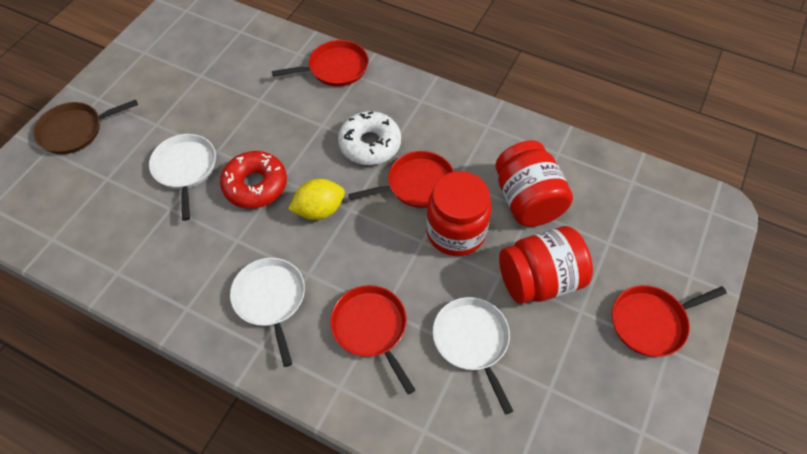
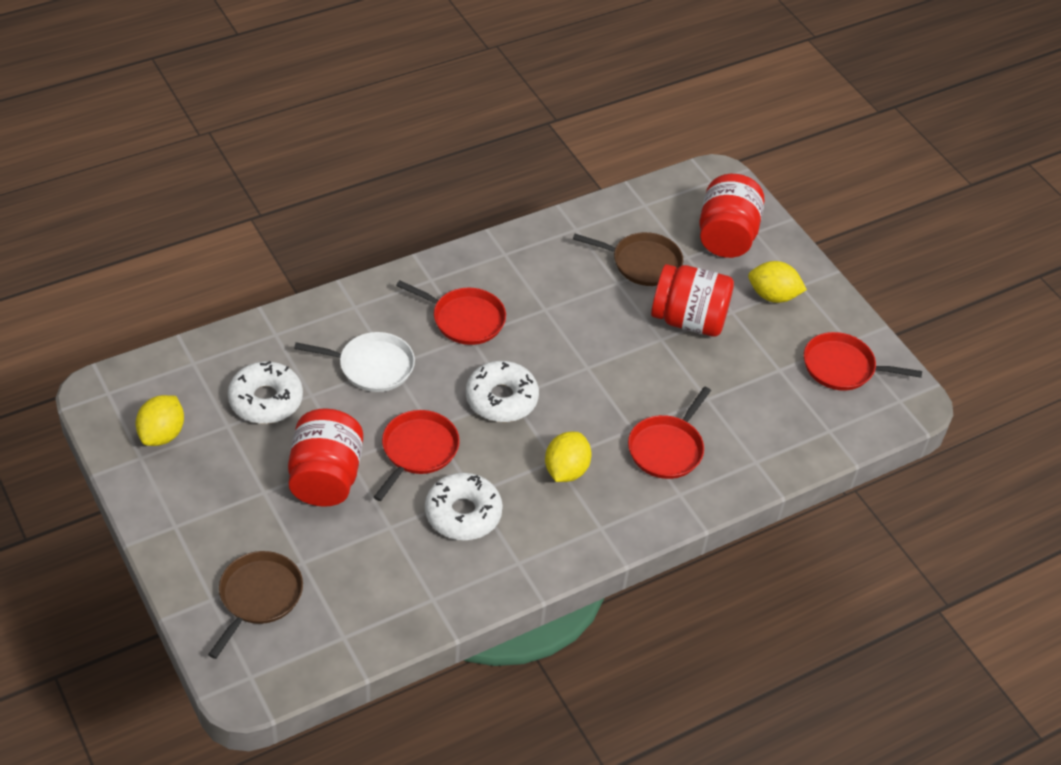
brown pan: [33,100,138,154] = 1 -> [208,551,303,659] [573,232,683,286] = 2
red donut: [220,151,287,209] = 1 -> none = 0
white donut: [338,111,401,165] = 1 -> [228,361,303,424] [425,473,503,540] [466,361,539,422] = 3
white pan: [149,134,216,221] [230,258,305,367] [433,297,513,415] = 3 -> [294,332,415,392] = 1
yellow lemon: [288,179,345,220] = 1 -> [135,395,184,446] [545,431,592,482] [748,261,807,303] = 3

